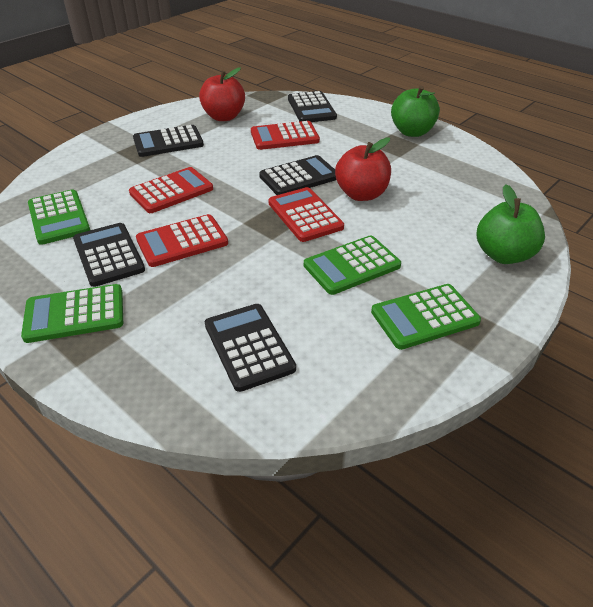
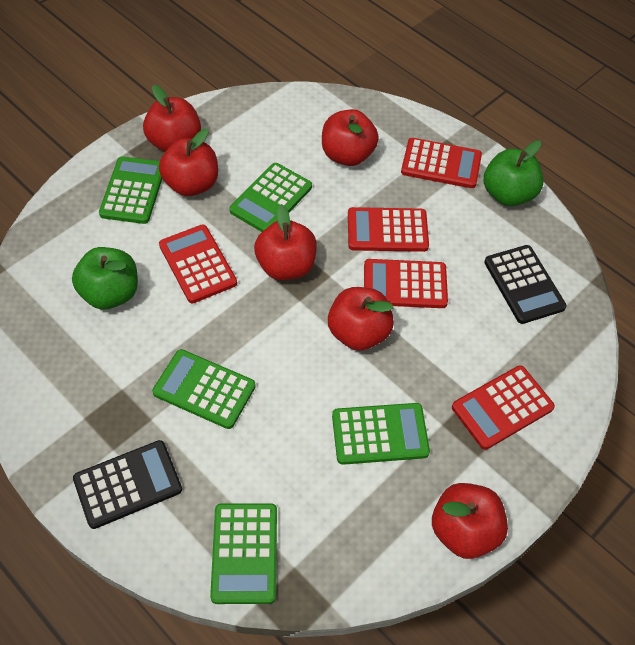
black calculator: [73,223,145,287] [133,125,204,157] [205,304,296,392] [259,155,336,195] [288,91,337,122] = 5 -> [73,440,182,529] [484,245,567,324] = 2
green calculator: [21,284,123,343] [28,189,90,245] [304,235,401,295] [371,284,481,350] = 4 -> [99,157,162,224] [152,349,256,429] [210,503,277,604] [229,163,312,232] [332,403,430,465] = 5
red apple: [199,67,245,121] [335,137,391,201] = 2 -> [143,85,201,152] [159,129,218,196] [254,204,317,280] [322,109,379,166] [328,287,394,351] [432,483,508,559] = 6
red calculator: [129,167,213,213] [136,214,228,267] [251,121,320,150] [269,187,344,242] = 4 -> [159,224,237,303] [348,207,429,252] [364,259,448,308] [401,138,482,188] [452,365,555,450] = 5

